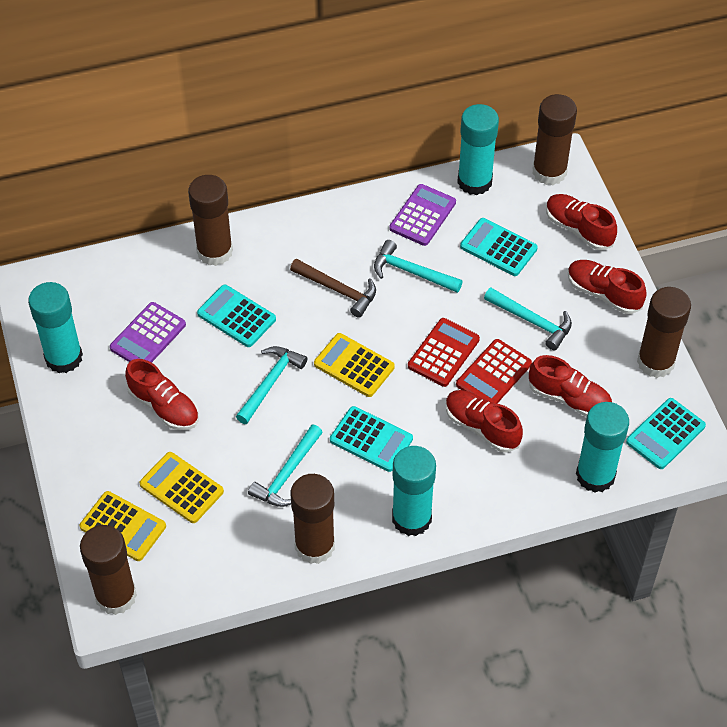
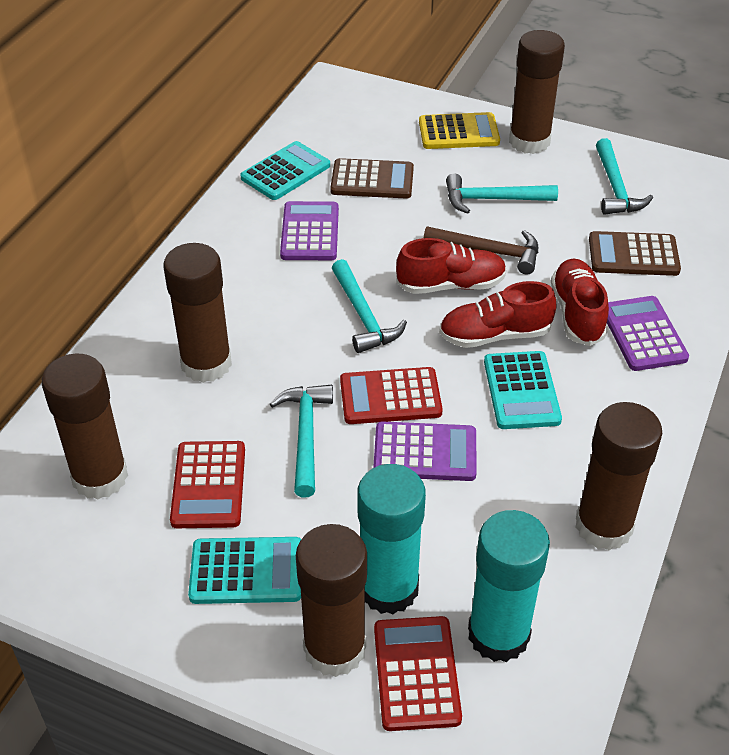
brown calculator: none = 0 -> [330,158,414,199] [589,231,681,276] = 2
purple calculator: [110,302,186,363] [389,184,456,246] = 2 -> [280,201,339,260] [373,421,477,481] [607,296,689,371] = 3
red calculator: [408,318,480,387] [456,339,532,404] = 2 -> [170,441,245,528] [340,367,443,424] [374,616,462,731] = 3
red shoe: [125,359,199,430] [446,390,523,453] [529,355,612,417] [546,194,617,250] [568,260,647,314] = 5 -> [396,238,507,294] [439,281,557,348] [551,259,609,346] = 3
turquoise calculator: [197,285,276,347] [330,406,413,472] [460,218,538,276] [626,398,706,469] = 4 -> [188,537,301,604] [240,141,330,200] [484,351,562,429] = 3
turquoise glue stick: [28,282,83,373] [392,446,436,536] [457,104,499,195] [576,402,629,493] = 4 -> [357,464,426,614] [468,510,550,662] = 2
yellow calculator: [80,491,166,561] [139,452,224,523] [314,333,395,397] = 3 -> [419,112,500,149] = 1

